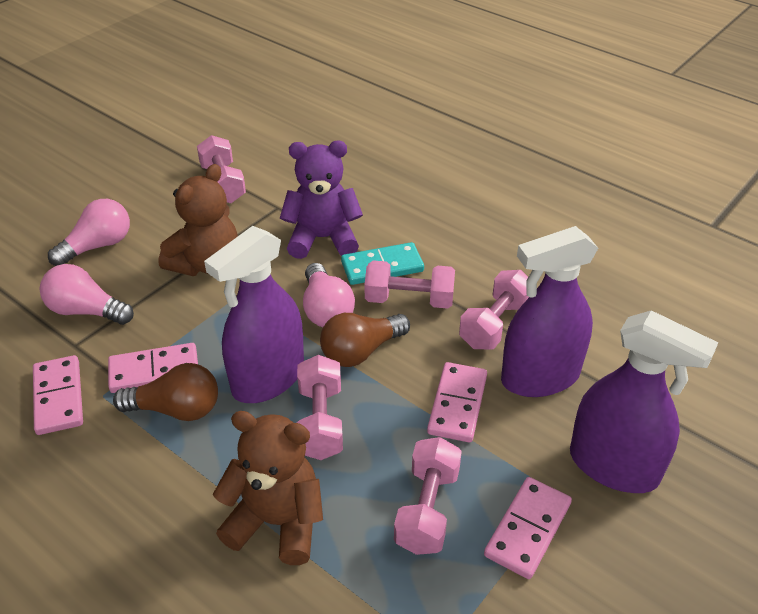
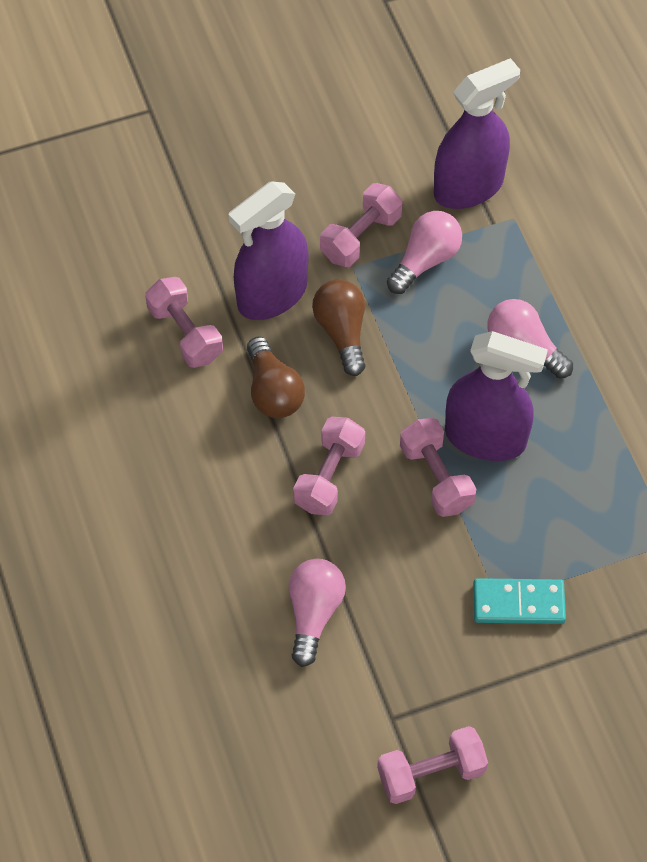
brown teddy bear: [158,164,238,276] [213,411,323,565] = 2 -> none = 0
pink domino: [33,355,83,435] [108,343,198,393] [427,362,487,442] [484,477,572,579] = 4 -> none = 0
purple teddy bear: [280,140,363,259] = 1 -> none = 0

